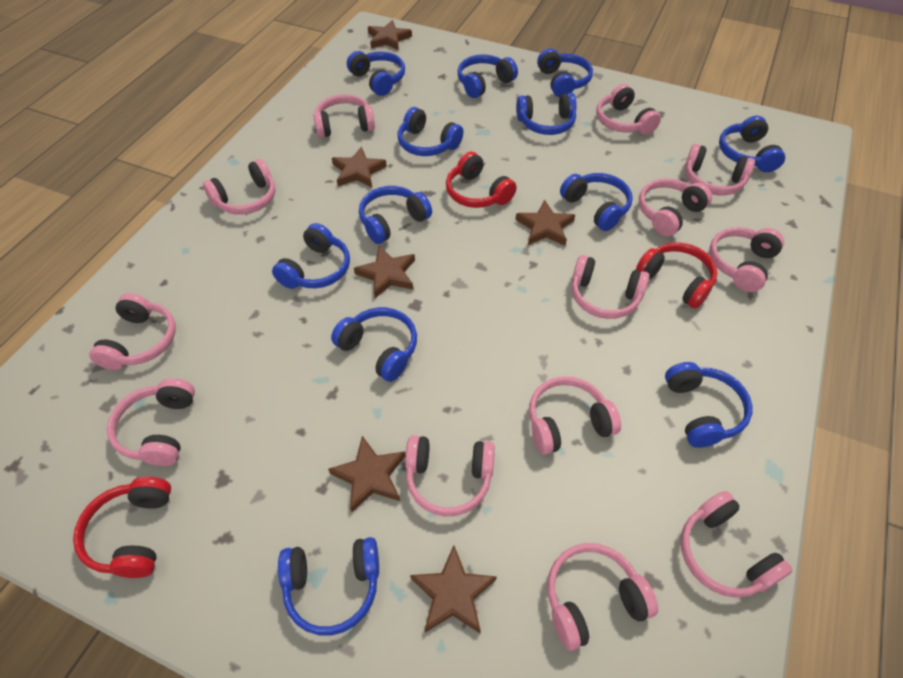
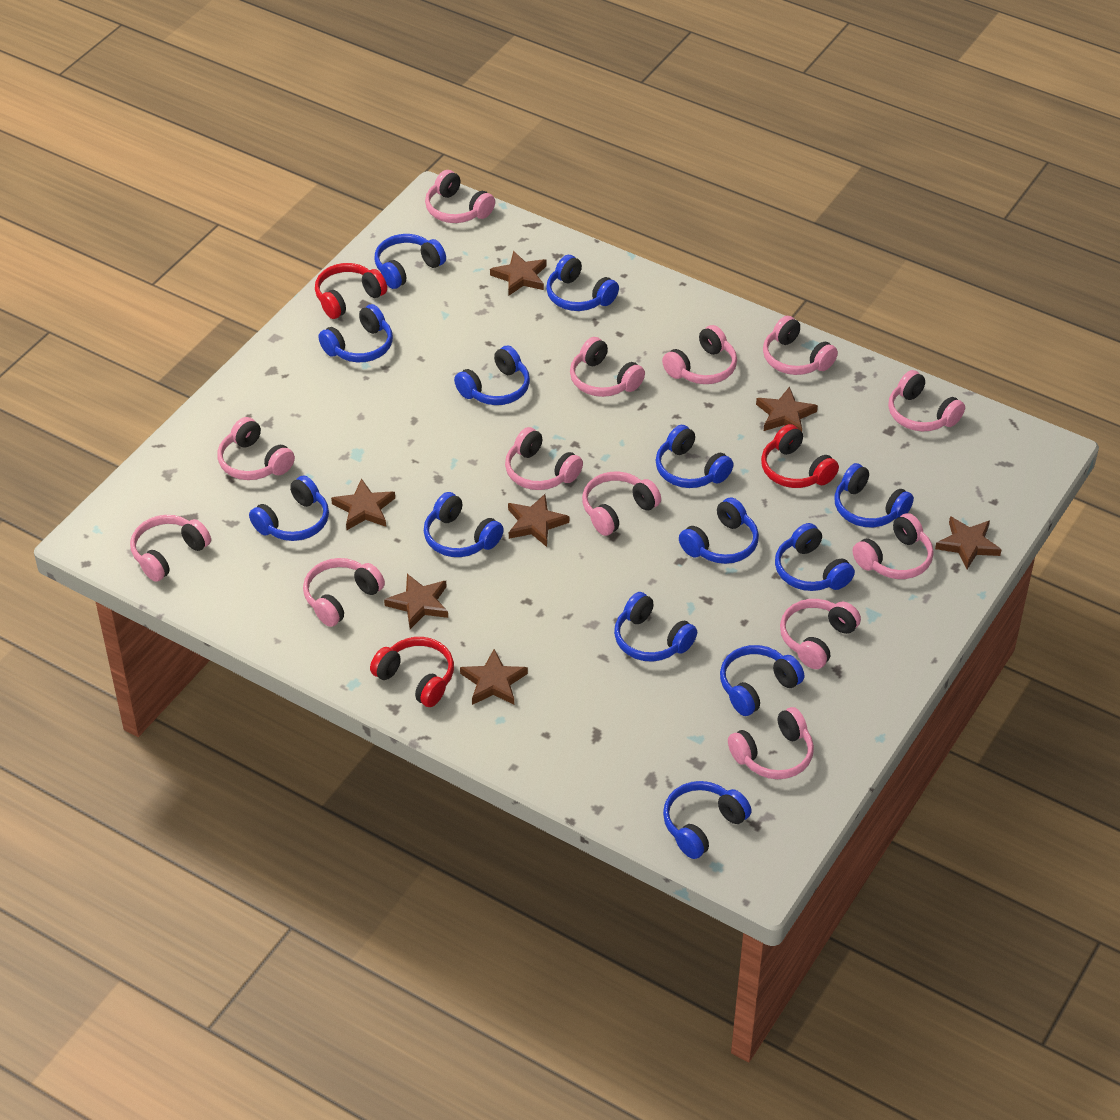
blue headphones: [272,223,350,289] [278,537,379,635] [331,307,417,382] [347,51,405,96] [359,186,432,244] [398,107,463,156] [458,55,518,98] [516,93,577,135] [537,49,593,97] [560,173,633,231] [665,362,753,448] [719,116,785,172] = 12 -> [249,475,329,541] [318,304,393,362] [374,234,446,289] [424,492,504,557] [454,345,530,405] [546,255,619,311] [614,592,697,662] [656,425,734,488] [663,781,752,859] [679,498,759,564] [720,645,804,716] [775,523,855,591] [834,463,914,528] = 13
brown star: [328,436,406,512] [332,146,387,188] [354,246,415,298] [368,20,412,50] [410,545,497,633] [516,200,575,246] = 6 -> [331,478,395,530] [384,574,448,629] [460,649,528,705] [490,251,547,296] [508,494,569,547] [756,386,818,432] [935,516,1002,569] = 7

